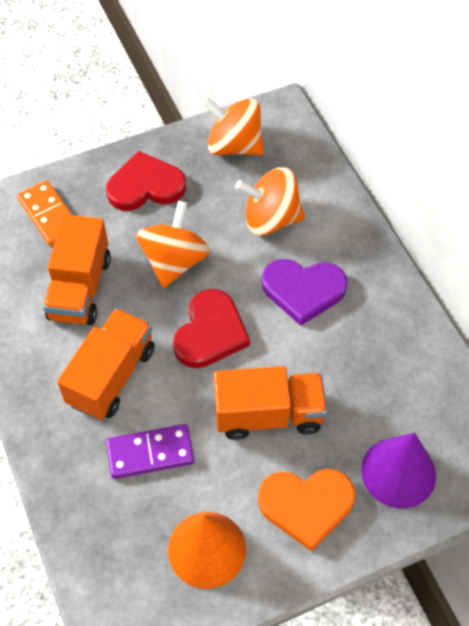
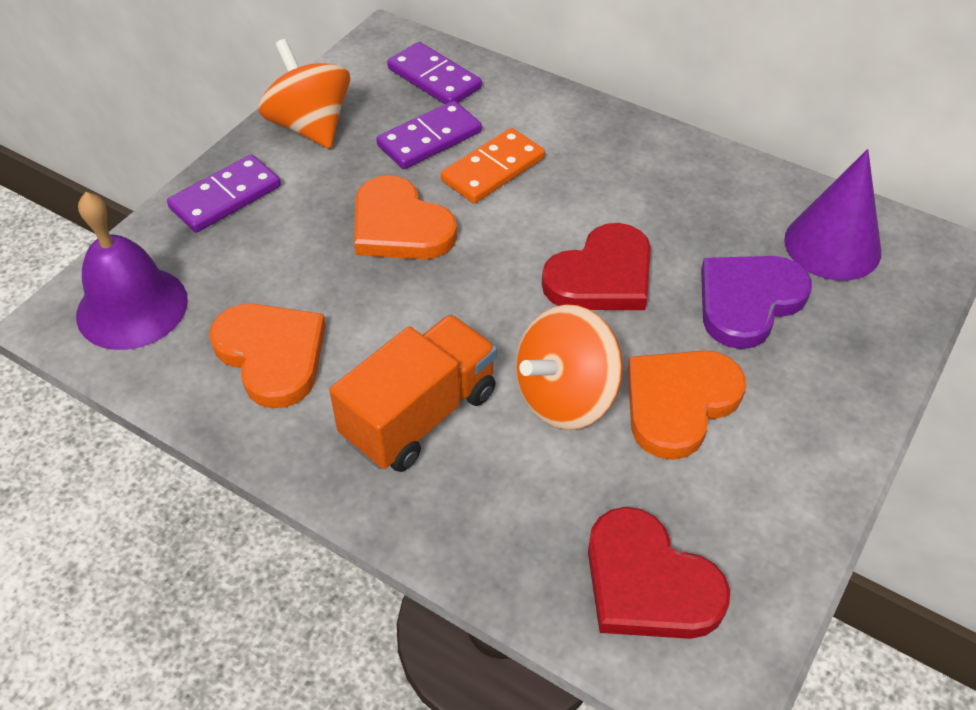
orange cone: [168,512,246,589] = 1 -> none = 0
orange heart: [258,469,355,552] = 1 -> [209,304,326,408] [354,175,457,259] [628,351,746,460] = 3
orange spinning top: [136,201,210,288] [202,97,264,155] [235,167,305,236] = 3 -> [258,39,350,149] [515,304,623,430] = 2
orange truck: [43,214,111,325] [57,309,155,420] [214,366,327,440] = 3 -> [329,314,497,472] = 1
purple bell: none = 0 -> [76,192,188,350] = 1
purple domino: [106,424,194,479] = 1 -> [167,154,281,233] [376,101,482,169] [387,42,482,104] = 3

